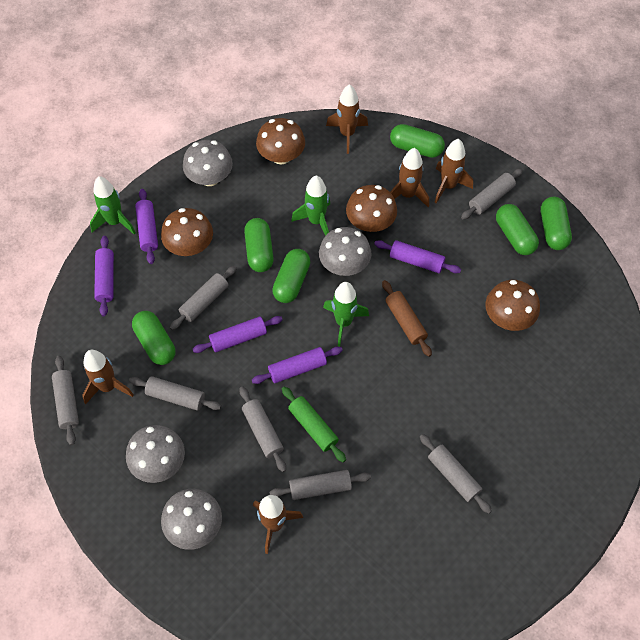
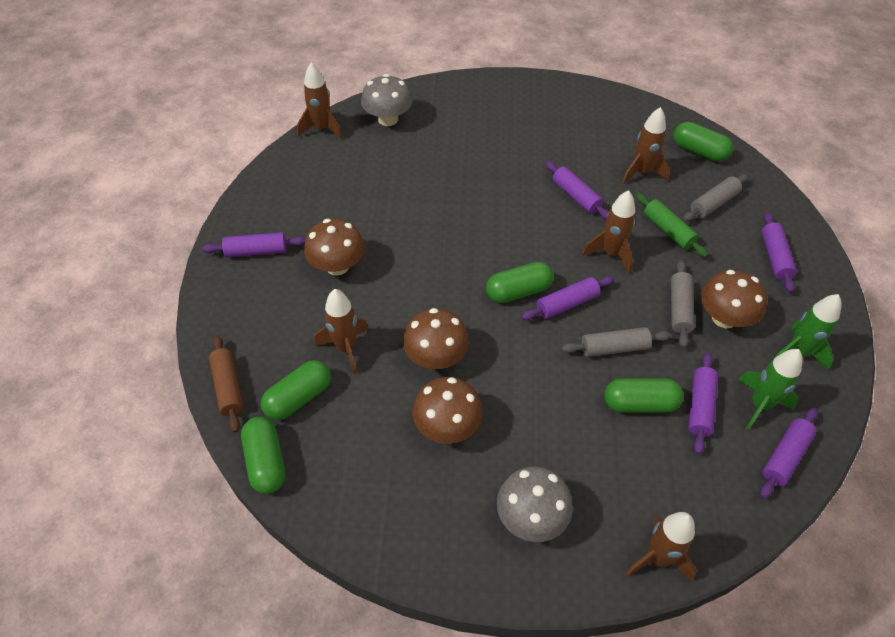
green capsule: [132,311,175,365] [244,218,274,272] [272,249,310,303] [390,124,445,158] [496,204,539,255] [541,196,572,250] = 6 -> [241,417,285,494] [261,360,331,420] [486,262,553,303] [604,379,684,412] [674,122,733,162] = 5
green rocket: [90,176,136,235] [291,176,330,236] [323,282,369,346] = 3 -> [738,349,803,430] [771,294,842,371] = 2
grey mushroom: [126,425,185,483] [161,489,222,550] [183,140,233,186] [319,227,372,276] = 4 -> [361,74,412,126] [497,466,573,542] = 2
grey rolling pin: [52,356,79,445] [129,376,221,411] [170,266,237,330] [240,386,286,472] [270,470,371,500] [420,434,492,514] [461,168,523,220] = 7 -> [561,327,671,357] [671,260,695,348] [683,174,749,221] = 3
purple rolling pin: [94,236,114,316] [135,189,158,264] [193,316,283,353] [252,347,343,384] [374,240,461,273] = 5 -> [202,232,306,257] [521,276,614,320] [545,161,609,220] [688,352,718,454] [760,408,818,499] [761,212,797,293] = 6

